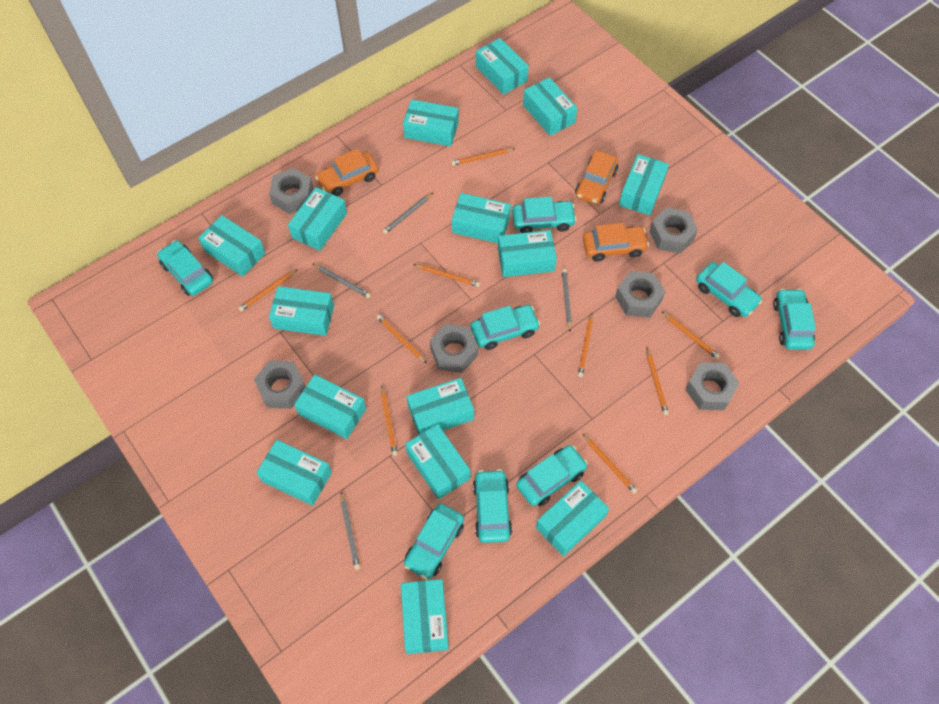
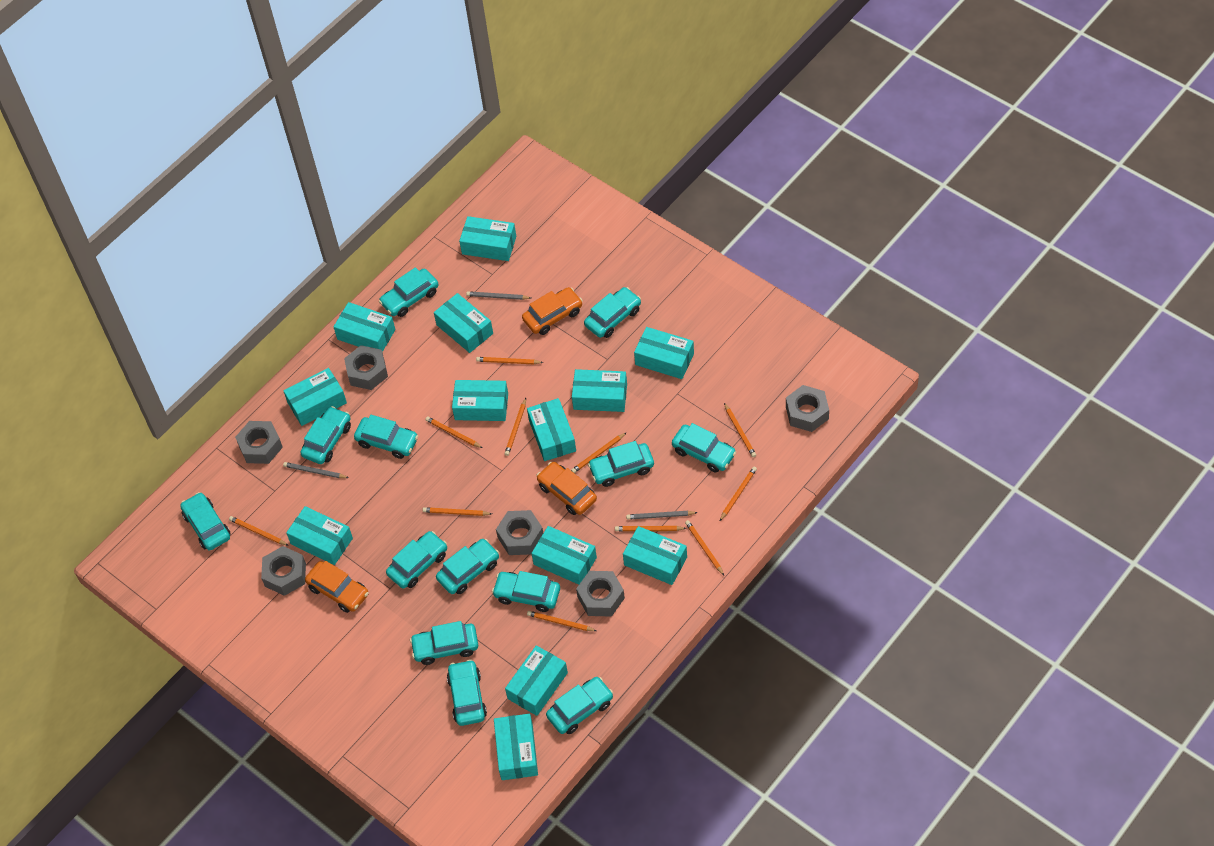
grey pencil: [313,264,371,298] [340,492,360,570] [383,193,433,234] [562,269,572,332] = 4 -> [283,462,349,478] [466,291,531,300] [626,511,698,520] = 3
orange pencil: [238,269,298,311] [377,315,427,363] [381,386,398,456] [413,264,480,287] [451,148,514,165] [578,313,593,377] [583,434,637,494] [646,348,669,415] [661,311,720,359] = 9 -> [229,516,289,546] [422,507,492,516] [425,416,483,448] [476,357,543,365] [504,398,526,456] [527,611,596,631] [571,432,627,473] [615,526,687,531] [685,520,724,575] [720,467,757,521] [724,403,756,457] = 11
turquoise box: [198,215,265,277] [257,440,332,506] [269,286,334,336] [288,187,347,251] [294,374,366,439] [401,579,449,654] [403,99,459,146] [405,424,470,499] [407,378,474,434] [452,193,511,243] [476,38,529,95] [498,230,557,277] [523,77,578,136] [536,481,609,556] [619,154,669,215] = 15 -> [283,368,347,426] [286,506,353,565] [334,302,395,352] [434,293,493,353] [452,380,508,421] [459,216,516,261] [494,714,538,780] [505,645,568,716] [527,398,576,461] [531,526,597,585] [572,369,627,412] [623,526,687,585] [634,327,694,379] = 13
turquoise car: [157,240,213,296] [404,504,464,579] [471,305,540,350] [473,469,512,543] [512,197,577,233] [516,445,588,506] [696,262,762,317] [773,289,816,350] = 8 -> [180,492,231,550] [301,406,351,464] [354,415,418,459] [379,267,439,317] [386,531,447,589] [410,621,478,665] [436,539,499,594] [447,659,487,726] [492,571,560,612] [546,677,613,734] [584,287,641,338] [588,441,654,487] [672,423,736,472] = 13

